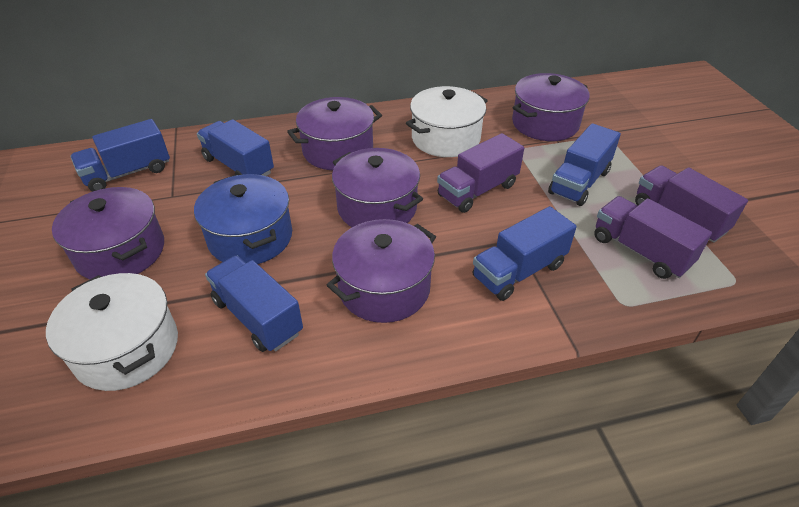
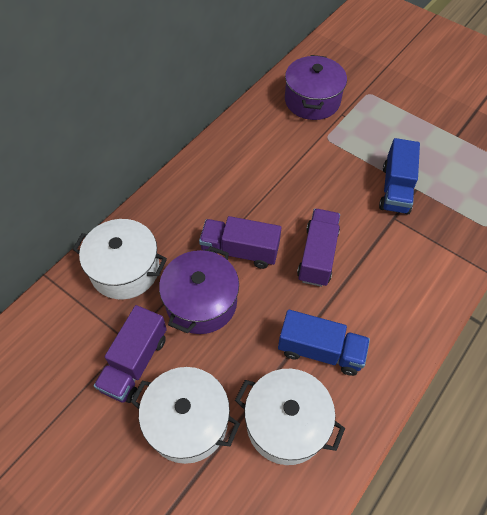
blue pot: [194,174,292,264] = 1 -> none = 0
blue truck: [70,119,170,191] [197,119,274,176] [205,255,303,352] [473,206,577,301] [548,123,621,206] = 5 -> [278,310,370,376] [379,138,420,215] = 2
purple pot: [52,187,164,280] [287,97,382,170] [326,219,436,323] [332,148,423,227] [512,73,590,141] = 5 -> [159,246,239,334] [285,55,347,120] = 2
white pot: [46,273,178,391] [406,86,488,157] = 2 -> [72,219,167,299] [131,367,240,464] [235,369,345,465] = 3

